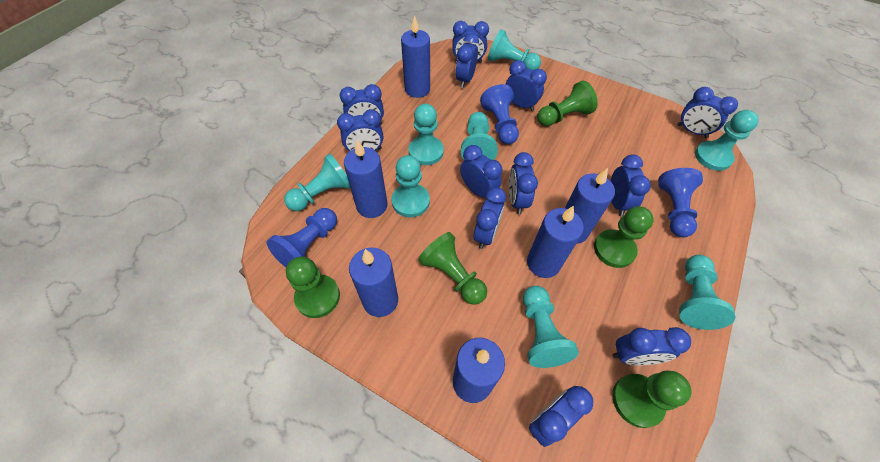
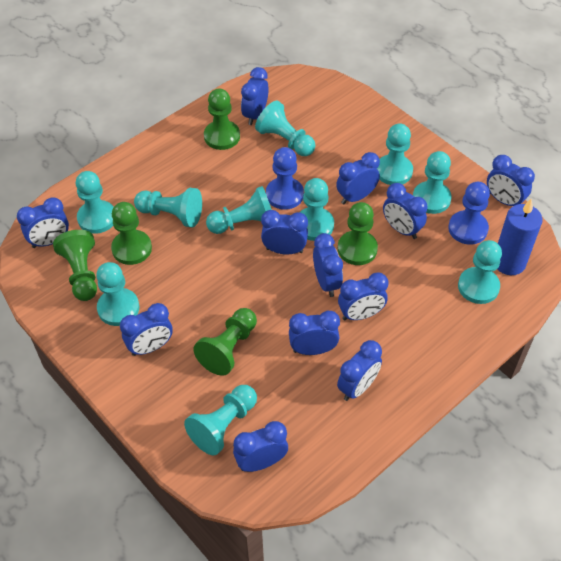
blue candle: [344,140,388,218] [349,248,398,317] [401,15,430,98] [453,338,505,403] [527,205,584,278] [565,168,615,244] = 6 -> [497,199,542,275] = 1
blue pawn: [267,208,337,267] [480,84,519,144] [658,168,703,237] = 3 -> [266,147,304,210] [448,182,490,245] = 2
turquoise pawn: [284,154,350,211] [392,155,430,217] [409,103,444,165] [461,112,498,160] [488,29,541,71] [523,286,579,368] [679,255,735,330] [695,110,759,171] = 8 -> [76,171,114,234] [96,262,139,326] [134,188,202,228] [184,385,257,455] [206,186,272,234] [255,101,315,156] [299,178,334,241] [377,123,413,185] [413,151,452,214] [458,240,502,304] = 10

